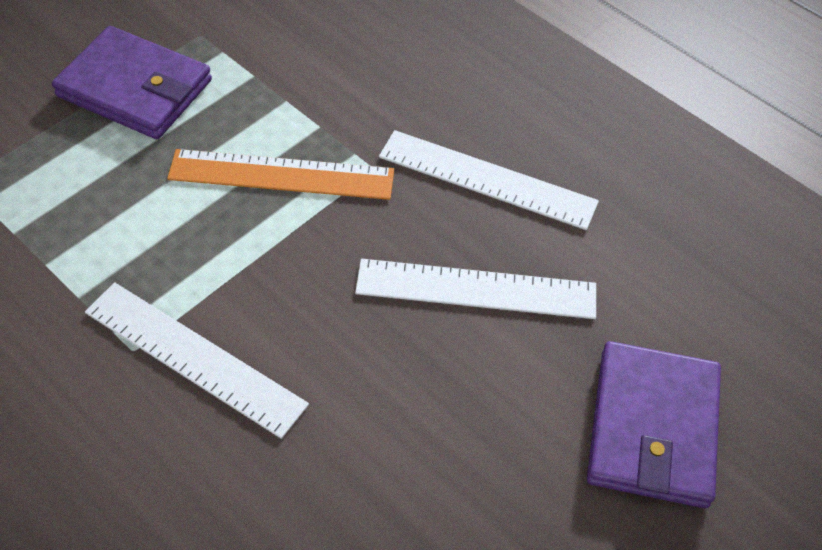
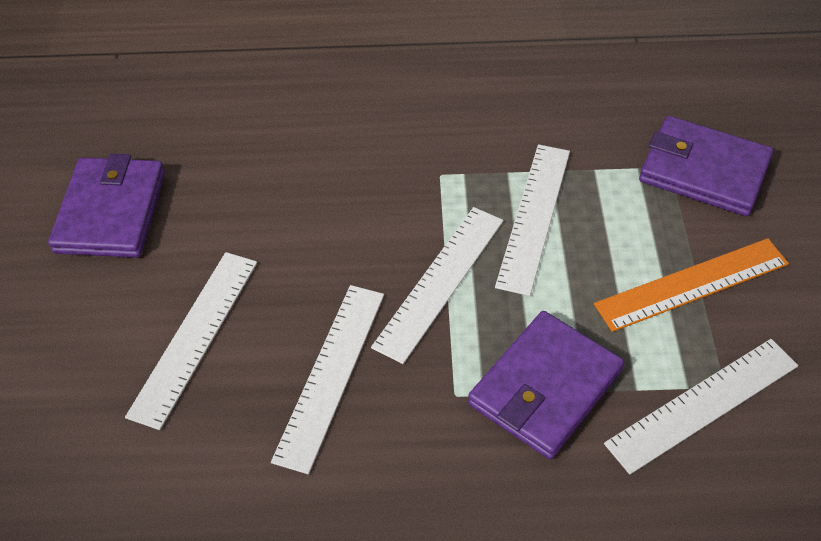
purple wallet: [52,26,212,139] [587,341,721,508] = 2 -> [48,154,165,258] [468,311,624,459] [639,116,773,216] = 3
white ruler: [85,282,309,439] [355,259,596,319] [379,130,599,230] = 3 -> [125,252,257,430] [271,285,384,474] [371,207,504,364] [495,144,570,296] [604,339,798,475] = 5

